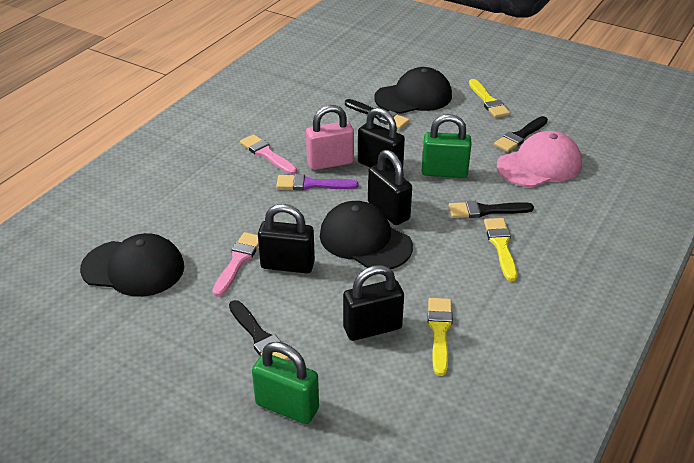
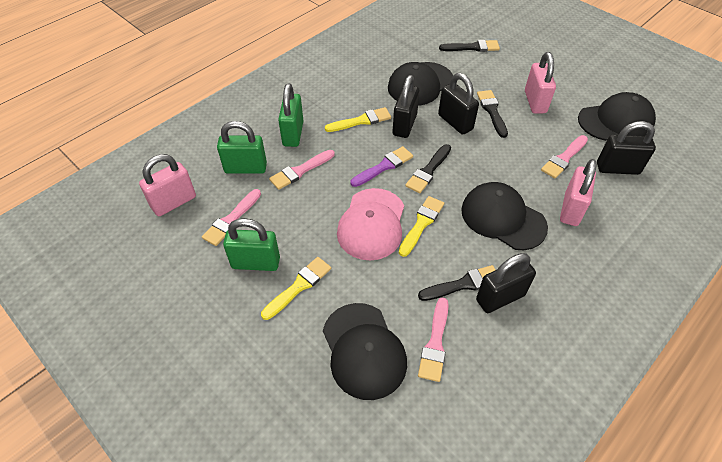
black cap: [80,233,184,297] [320,201,413,269] [374,67,452,114] = 3 -> [323,303,407,400] [388,62,453,106] [461,182,548,250] [578,92,656,141] = 4
green padlock: [252,342,319,424] [422,114,471,178] = 2 -> [217,121,267,174] [223,218,280,271] [278,83,303,147] = 3
pink brush: [213,232,259,297] [240,134,297,175] = 2 -> [202,189,261,246] [269,150,335,190] [418,297,449,382] [541,135,588,178] = 4
pink padlock: [306,105,354,170] = 1 -> [139,154,196,216] [525,52,556,114] [560,159,597,226] = 3

